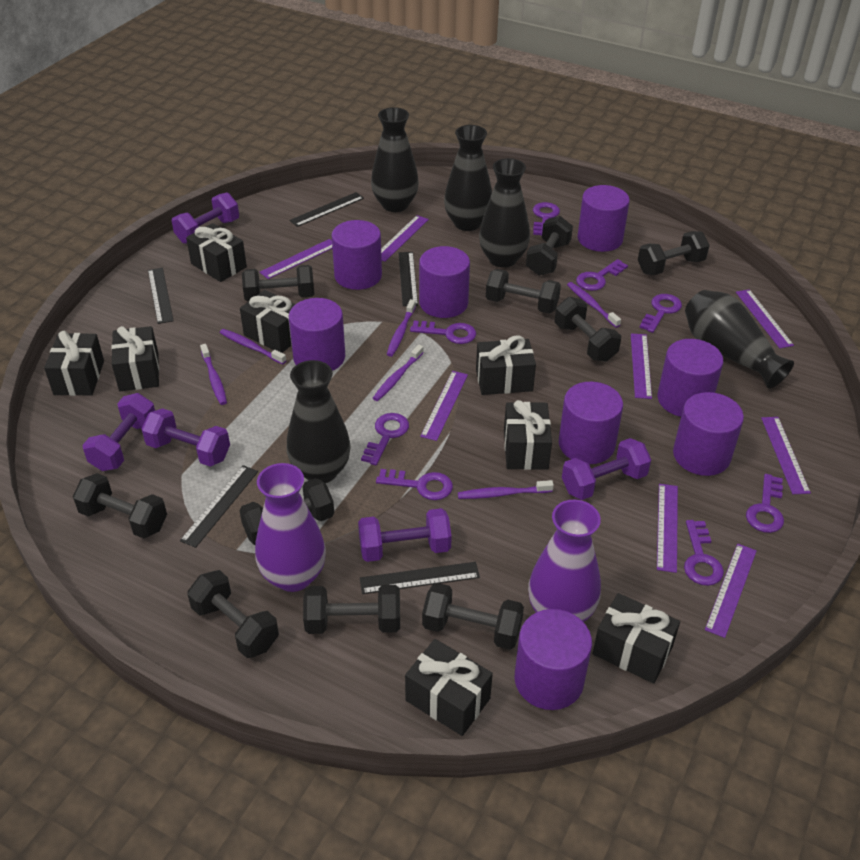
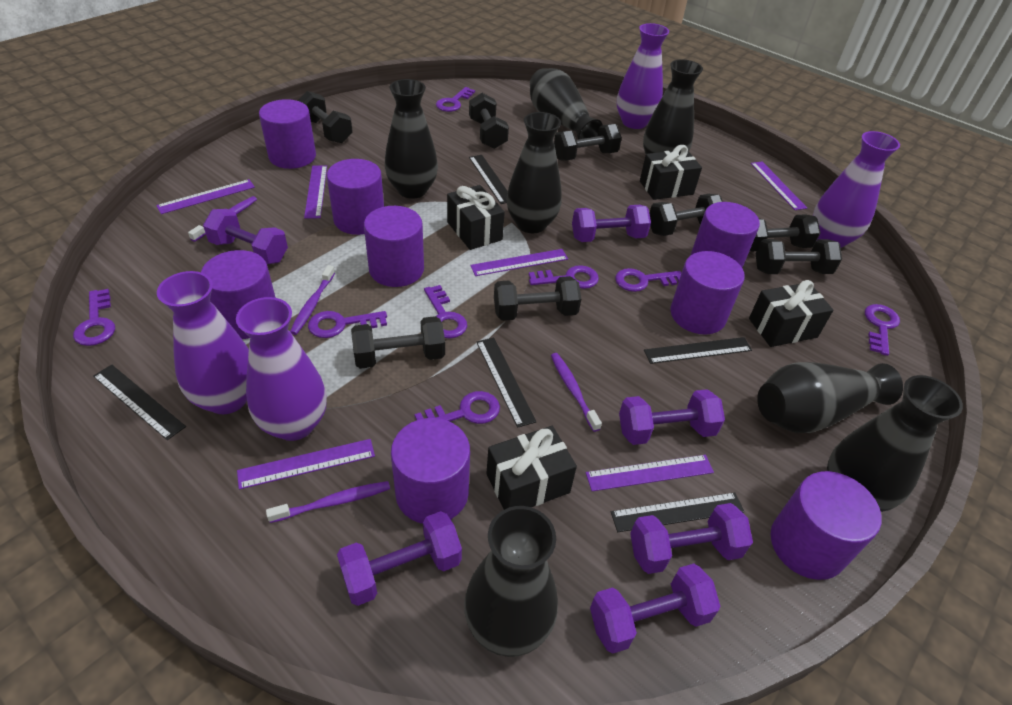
black dumbbell: [73,473,167,539] [187,570,279,658] [239,478,334,545] [242,265,314,302] [303,585,400,634] [422,583,524,650] [486,269,561,314] [526,216,573,276] [554,297,621,362] [638,231,710,275] = 10 -> [298,91,353,143] [351,316,445,369] [469,93,509,149] [494,276,581,321] [554,124,622,160] [649,194,723,236] [750,214,821,252] [756,239,842,274] = 8
black gift: [44,331,104,396] [111,326,159,391] [186,223,247,282] [240,290,295,353] [405,639,493,736] [476,335,536,395] [504,400,552,470] [593,593,680,684] = 8 -> [447,185,505,250] [486,426,577,510] [640,145,702,200] [749,280,833,347] = 4
black vase: [287,360,351,483] [371,107,419,212] [444,125,492,231] [479,158,530,268] [685,290,794,388] = 5 -> [385,79,438,199] [464,506,558,657] [507,112,561,233] [530,68,602,139] [643,59,703,154] [757,362,903,433] [827,375,963,512] = 7
purple dumbbell: [83,393,155,471] [142,408,230,467] [172,192,239,244] [358,508,452,562] [562,438,651,500] = 5 -> [203,209,288,264] [337,511,462,606] [572,205,651,242] [590,564,721,654] [619,389,725,445] [630,503,753,574] = 6
purple ruler: [260,239,332,279] [381,215,429,262] [420,371,468,441] [631,333,652,399] [657,484,678,573] [705,544,757,638] [736,289,794,348] [761,417,811,494] = 8 -> [156,179,255,214] [237,439,375,490] [304,165,327,219] [470,249,568,276] [586,455,714,491] [751,162,807,210] = 6
purple toothbrush: [200,344,227,405] [220,329,286,365] [373,344,424,401] [387,299,416,357] [458,480,554,499] [567,282,621,328] = 6 -> [188,196,257,242] [266,481,390,523] [290,265,335,335] [551,353,602,432] = 4
purple vase: [255,463,326,592] [528,500,601,622] = 2 -> [157,271,249,414] [236,297,327,441] [617,23,669,129] [813,131,900,248] = 4

